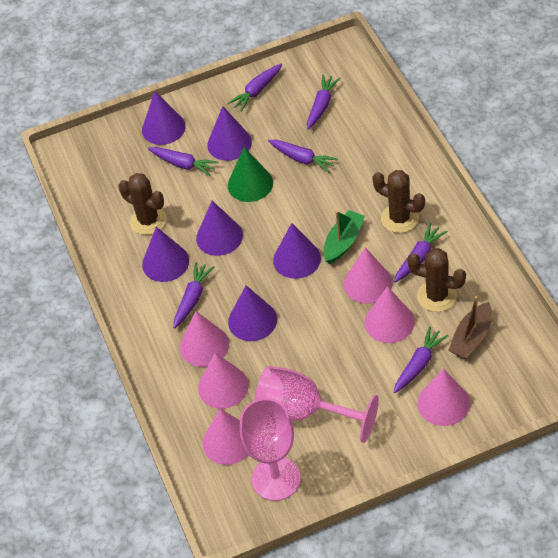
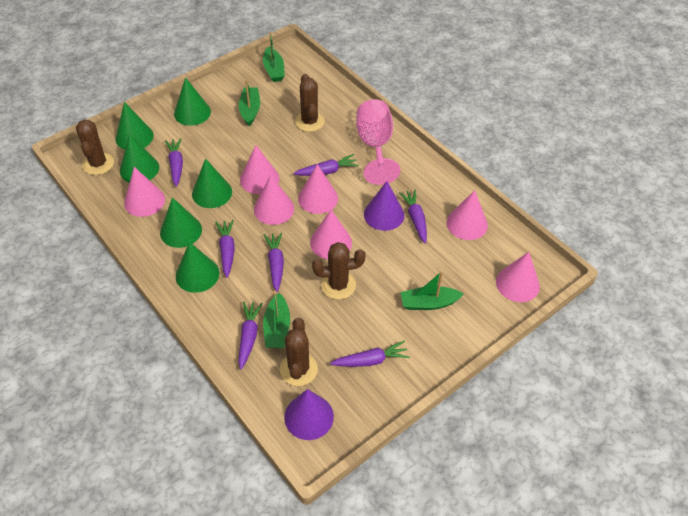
brown boat: [448,296,492,359] = 1 -> none = 0
brown cactus: [119,173,167,235] [372,170,425,233] [408,248,466,312] = 3 -> [76,119,114,175] [280,318,318,386] [295,74,325,132] [312,242,366,299] = 4
green boat: [324,210,365,264] = 1 -> [239,79,260,126] [263,32,285,82] [263,291,290,348] [401,271,464,310] = 4
green cone: [228,147,273,202] = 1 -> [116,102,154,150] [120,134,159,183] [160,197,202,248] [174,77,211,126] [176,242,219,293] [192,158,232,208] = 6
pink cone: [180,311,229,367] [198,353,249,409] [203,409,249,465] [344,247,393,304] [365,286,415,343] [417,369,470,426] = 6 -> [124,167,165,217] [240,145,279,194] [254,175,294,225] [298,164,338,214] [310,210,352,259] [447,190,488,240] [496,252,540,302] = 7
pink goblet: [240,398,301,501] [254,366,379,443] = 2 -> [356,99,400,185] = 1
purple cone: [142,91,186,145] [142,227,189,282] [196,201,243,256] [207,106,252,161] [228,286,277,341] [273,223,321,279] = 6 -> [284,389,334,440] [364,181,405,231] = 2

